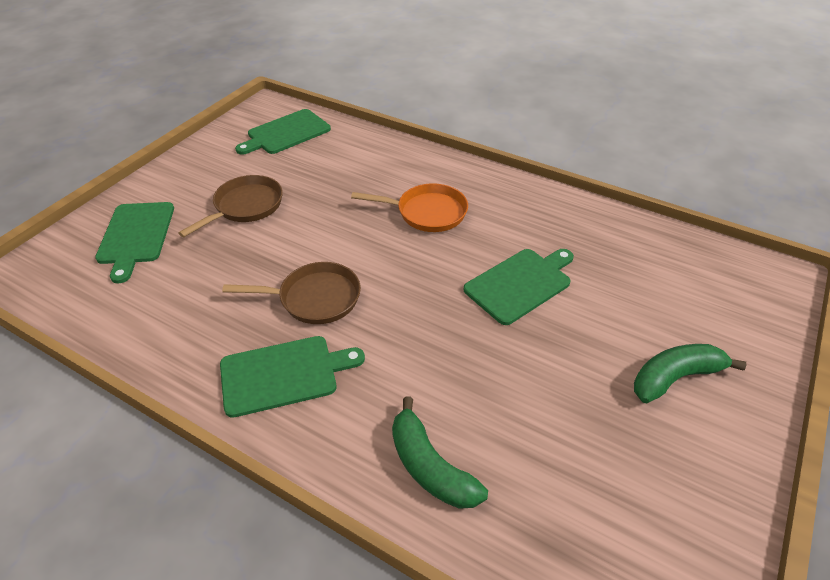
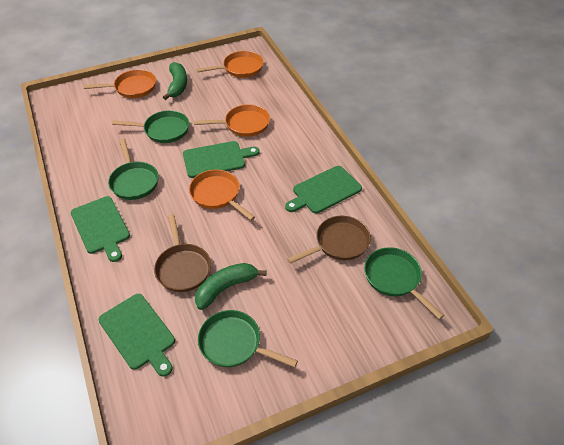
green pan: none = 0 -> [108,139,159,200] [112,110,189,143] [198,310,298,367] [364,247,444,319] = 4
orange pan: [351,183,468,232] = 1 -> [84,70,156,98] [189,170,255,221] [194,104,270,137] [197,51,264,78] = 4

